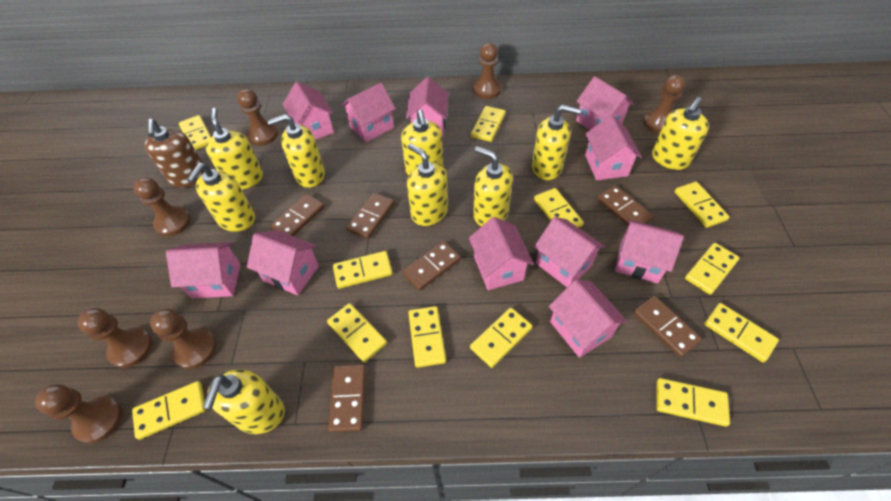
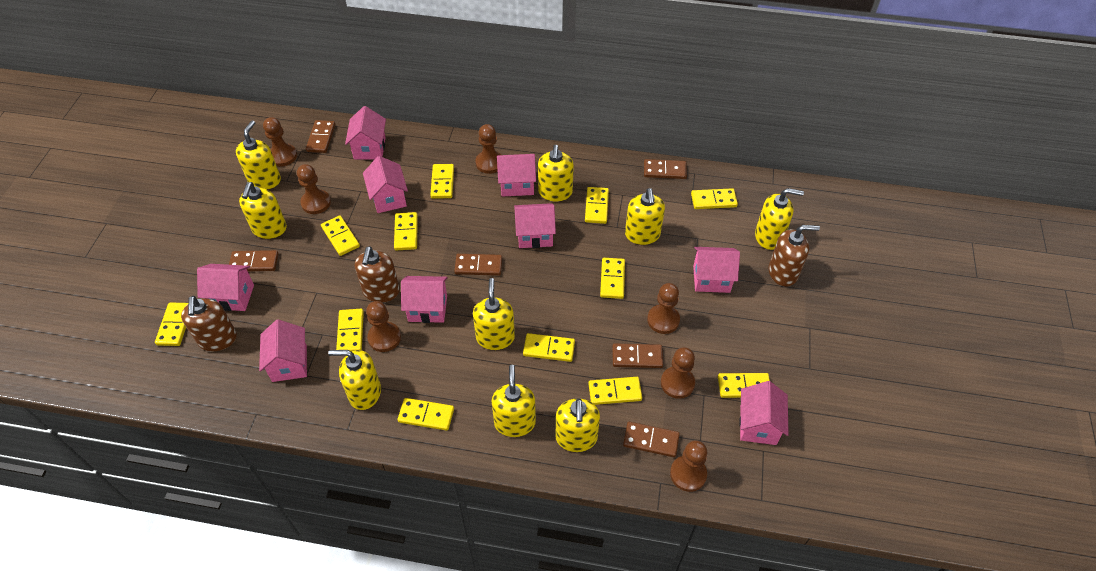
brown soap dispenser: [145,119,204,188] = 1 -> [181,296,237,352] [355,246,400,303] [768,225,820,287] = 3
pink house: [166,242,241,299] [247,230,319,295] [283,82,334,140] [341,83,395,142] [406,77,449,137] [469,217,534,290] [534,217,605,287] [549,280,628,358] [576,76,634,130] [585,115,642,180] [615,219,684,284] = 11 -> [197,264,254,311] [259,319,307,382] [345,106,386,159] [363,156,408,213] [401,276,448,323] [497,154,536,197] [514,203,556,248] [693,247,740,293] [739,381,789,445] = 9

